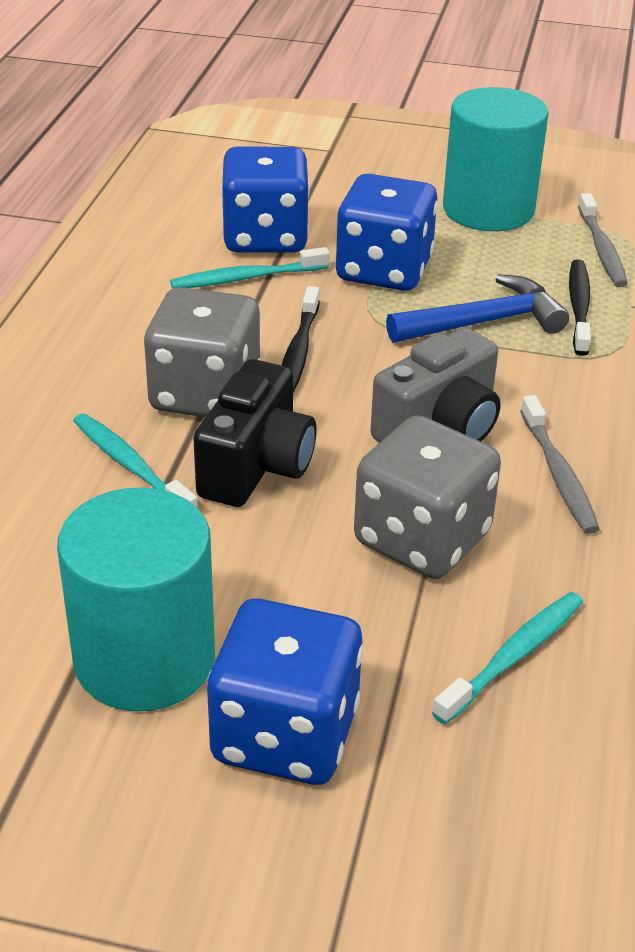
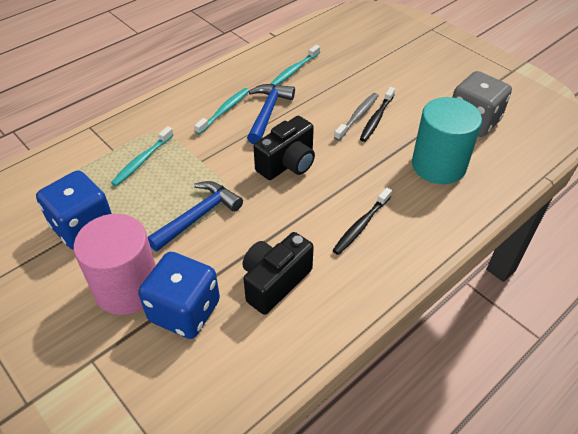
black camera: [193,359,317,507] = 1 -> [243,232,314,315] [253,116,315,180] = 2
blue dice: [207,599,363,785] [221,146,310,253] [336,174,438,291] = 3 -> [36,170,112,250] [138,252,220,339] = 2
blue hammer: [386,274,569,343] = 1 -> [148,181,243,251] [247,84,295,144] = 2
grey camera: [370,327,501,442] = 1 -> none = 0
grey dice: [144,287,260,417] [354,415,501,579] = 2 -> [453,71,512,137] = 1
grey toothbrush: [520,395,599,534] [578,193,628,287] = 2 -> [334,93,379,141] = 1
pink cylinder: none = 0 -> [74,214,156,315] = 1
turquoise cylinder: [57,487,215,711] [443,87,549,231] = 2 -> [412,97,482,184] = 1

